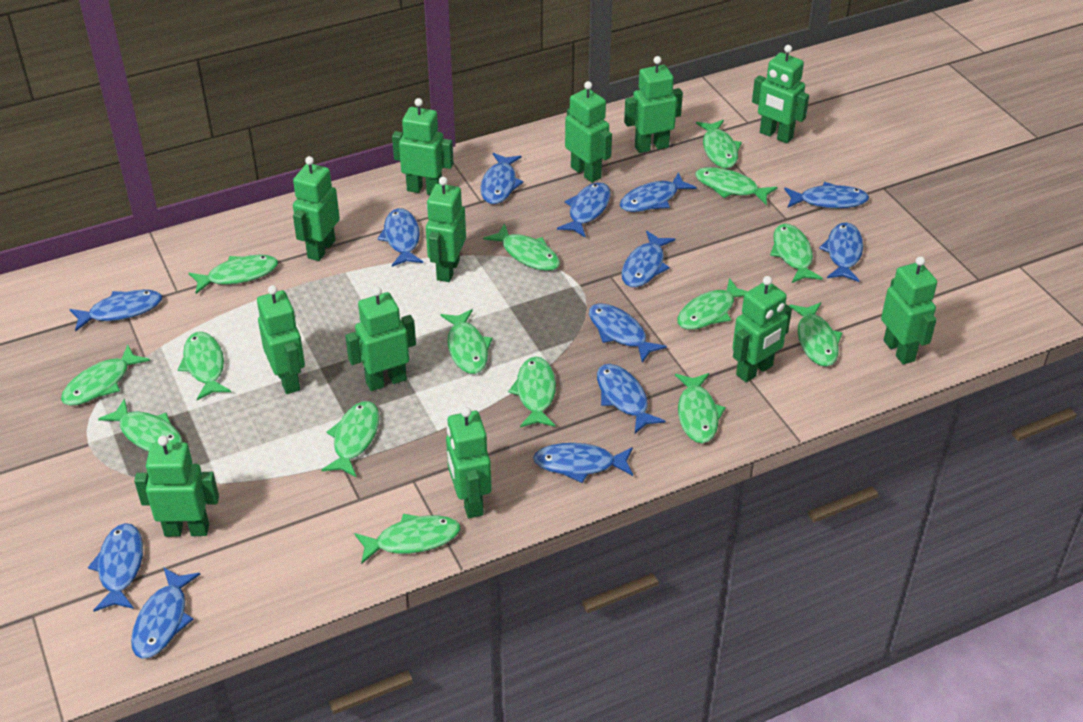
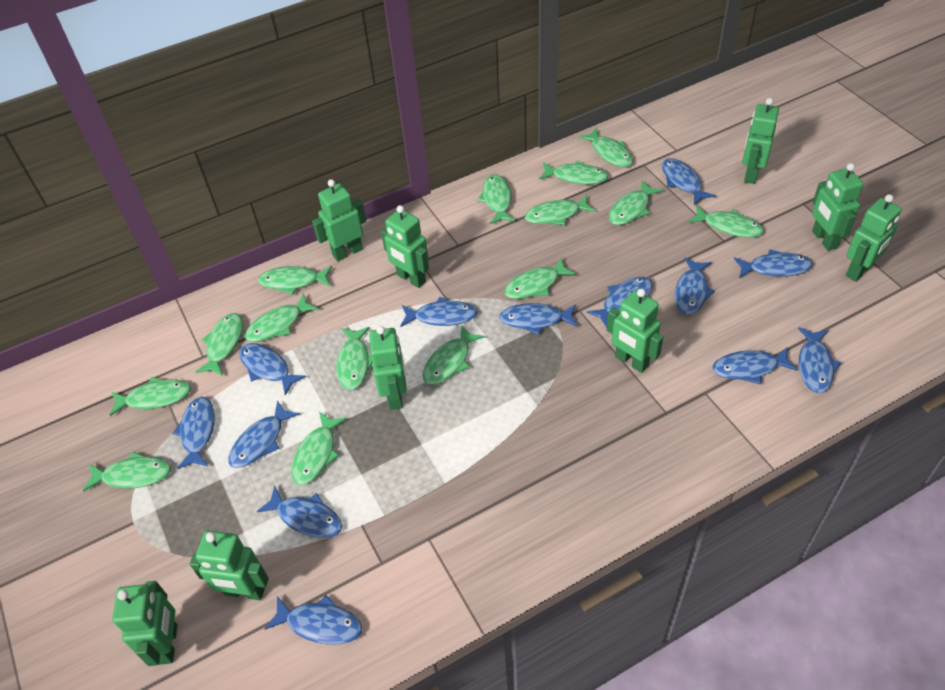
green robot: [134,436,219,537] [257,285,305,394] [293,156,340,261] [345,287,416,391] [392,98,454,195] [426,177,466,282] [446,407,492,518] [565,81,612,183] [624,56,683,153] [732,276,792,382] [752,45,809,143] [881,256,937,365] = 12 -> [112,581,177,666] [190,531,269,600] [312,179,366,261] [369,326,407,410] [381,205,429,288] [607,289,663,373] [742,98,779,184] [812,163,863,251] [846,194,902,281] = 9

